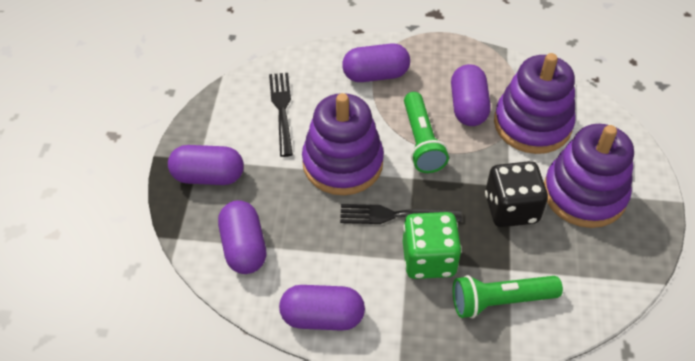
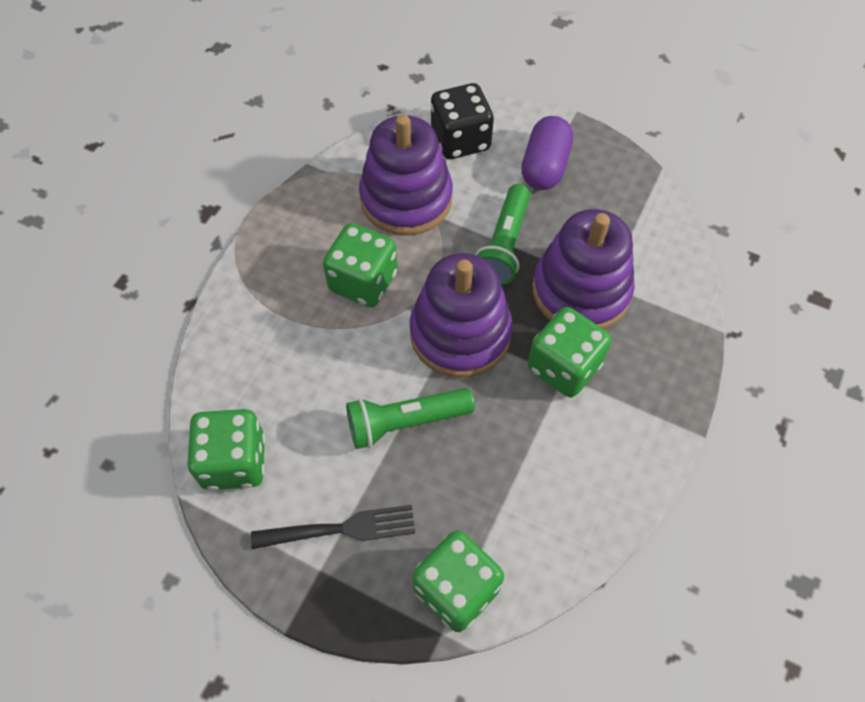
black fork: [269,73,293,157] [340,204,462,224] = 2 -> [251,505,415,549] = 1
green dice: [403,212,462,279] = 1 -> [187,409,265,490] [323,223,398,307] [412,530,504,632] [528,307,612,398] = 4
purple capsule: [168,145,244,185] [218,200,266,274] [279,285,365,331] [342,43,410,82] [451,64,491,126] = 5 -> [521,116,573,190] = 1

